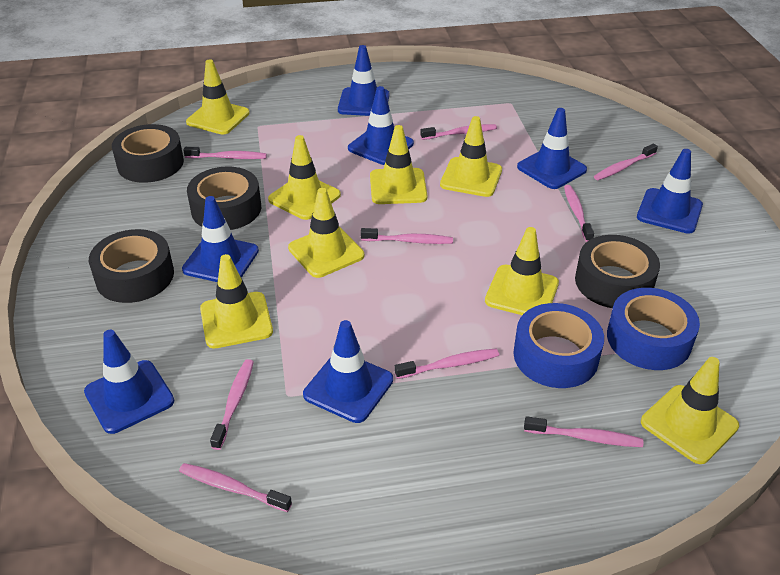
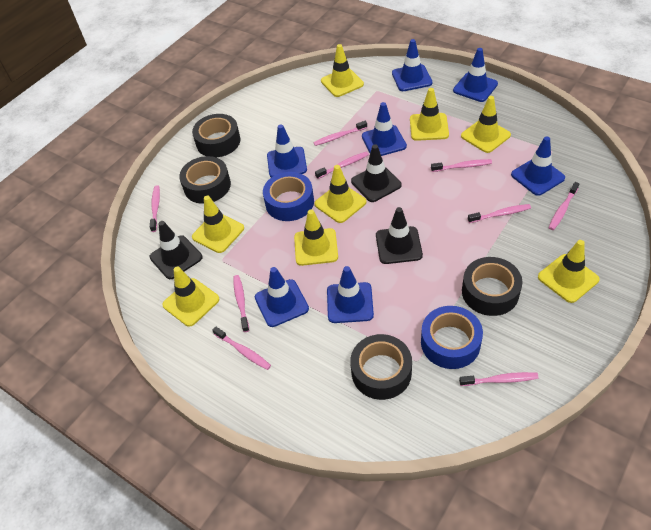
black traffic cone: none = 0 -> [149,221,202,279] [351,144,402,202] [376,207,423,264] = 3

